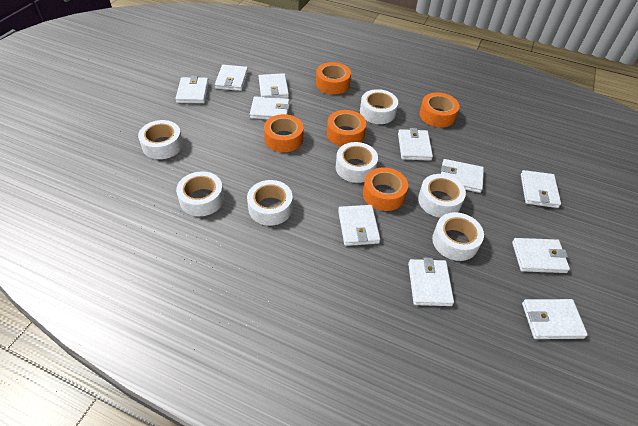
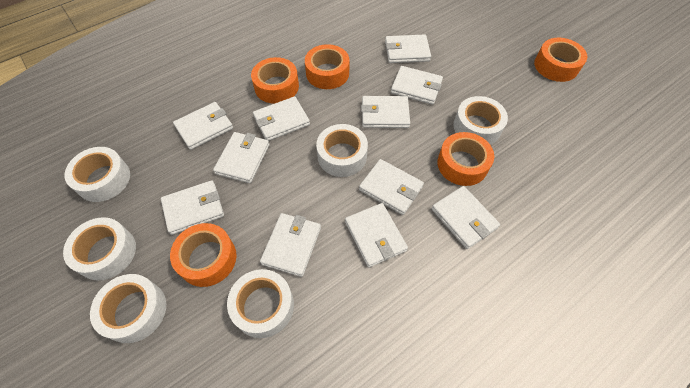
white tape: [138,120,183,159] [176,171,224,216] [247,180,293,226] [336,142,378,183] [360,89,398,124] [418,174,466,218] [432,212,484,261] = 7 -> [63,217,136,281] [64,147,130,202] [90,274,166,343] [227,269,294,338] [316,124,368,177] [453,96,508,145] = 6

